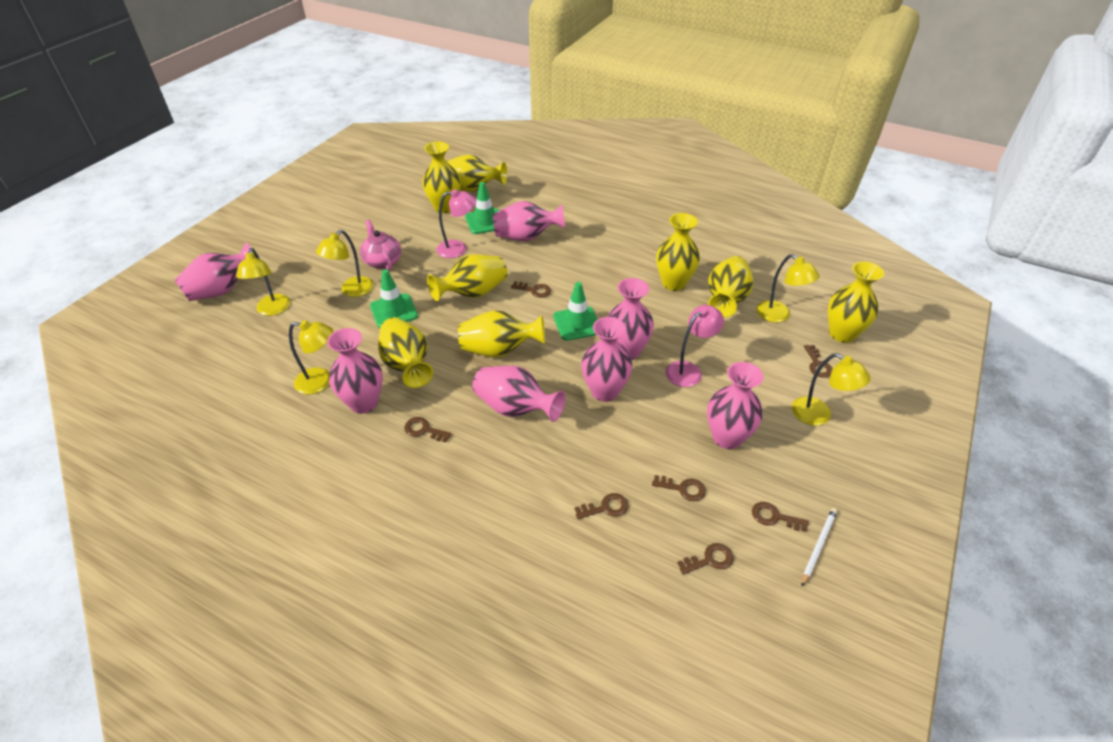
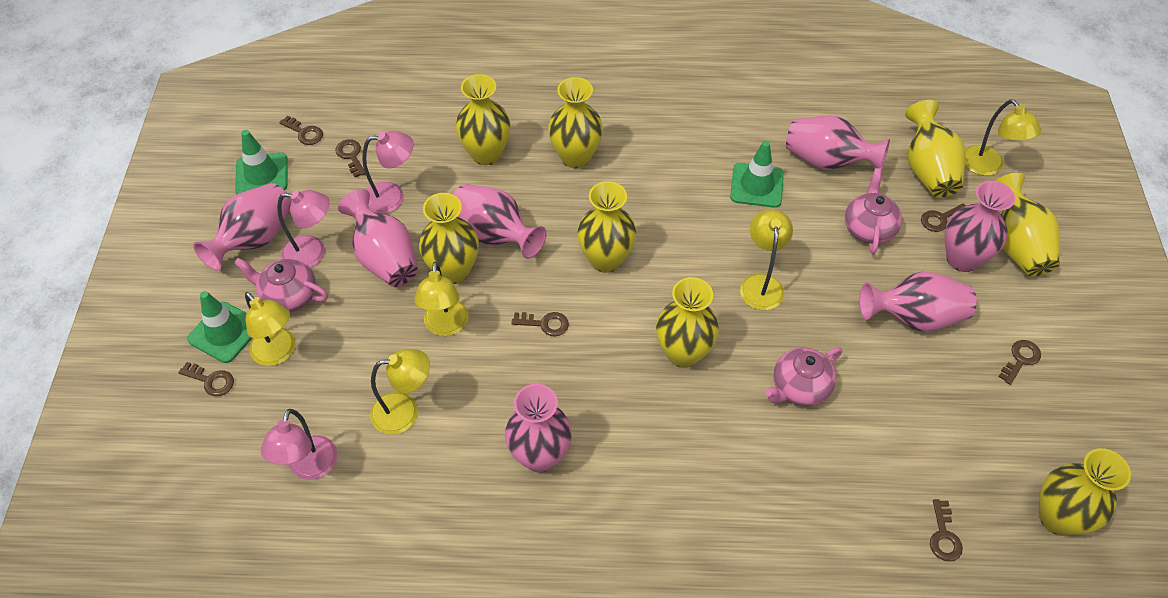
pink lamp: [436,189,476,258] [665,305,724,387] = 2 -> [261,409,337,480] [277,190,330,268] [362,131,414,214] = 3
pink teapot: [360,220,401,271] = 1 -> [234,258,328,313] [765,347,842,406] [845,168,902,254] = 3
white pencil: [802,508,837,586] = 1 -> none = 0

